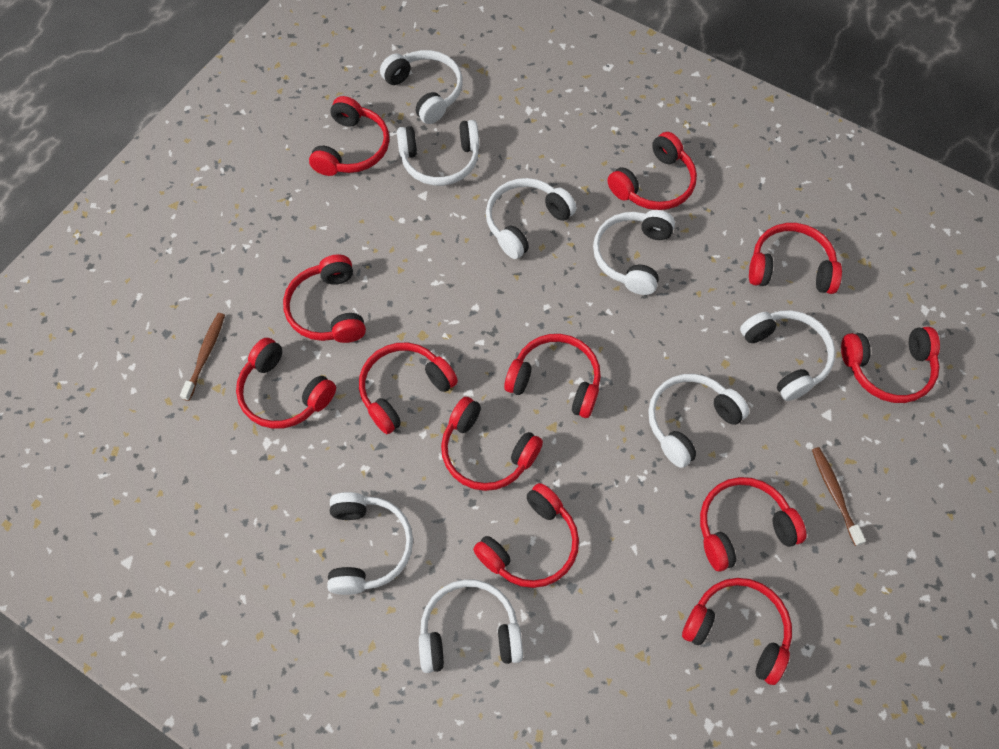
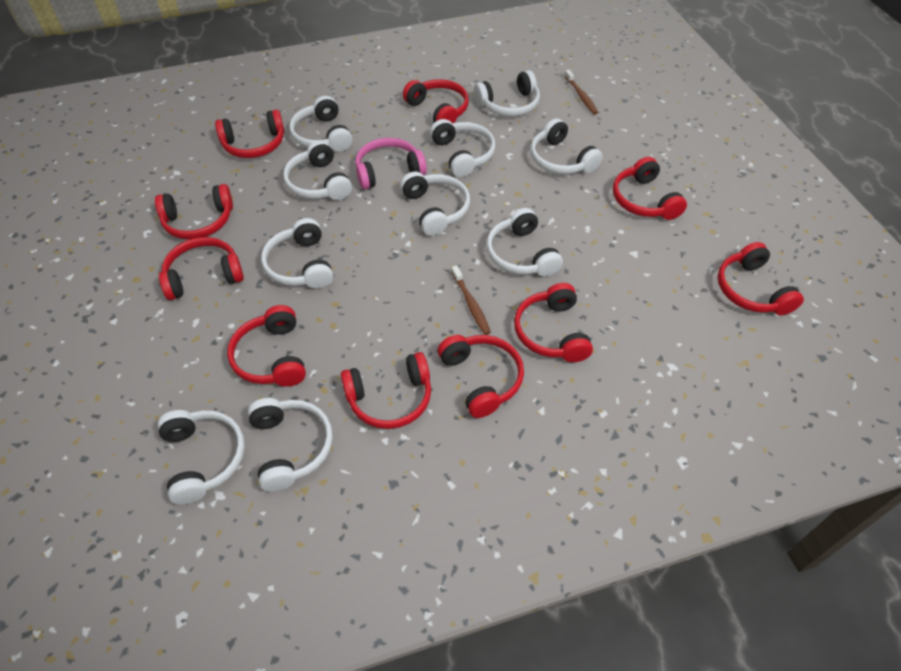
pink headphones: none = 0 -> [355,138,427,189] = 1
red headphones: [236,338,336,429] [283,254,366,343] [309,96,389,176] [359,343,458,434] [441,397,543,491] [473,483,579,588] [504,334,601,418] [608,132,697,210] [682,578,792,685] [700,477,806,572] [749,223,842,294] [841,327,940,403] = 12 -> [155,184,233,240] [159,237,244,300] [215,110,284,158] [227,305,306,387] [341,352,431,429] [403,79,469,123] [438,335,524,418] [514,283,593,362] [613,157,687,220] [717,242,804,316] = 10
white headphones: [327,492,413,595] [380,50,463,124] [397,120,479,186] [419,579,523,673] [486,178,577,259] [593,210,675,295] [648,374,749,468] [740,310,835,401] = 8 -> [158,410,245,505] [248,398,333,492] [261,218,333,289] [283,140,352,200] [289,96,353,152] [400,171,470,236] [430,119,495,177] [474,70,540,116] [487,208,563,277] [531,118,603,174] = 10

